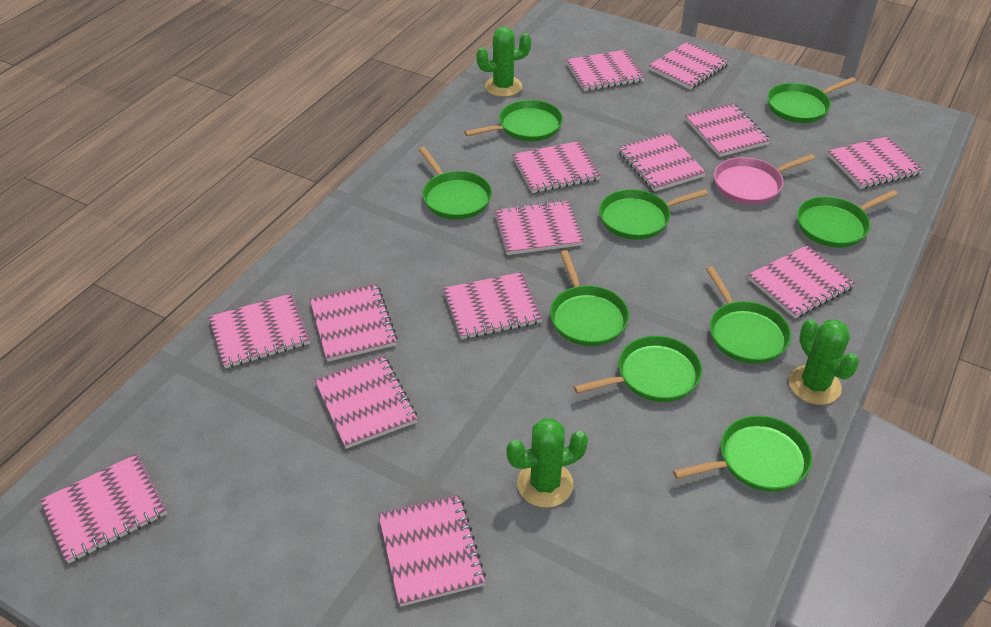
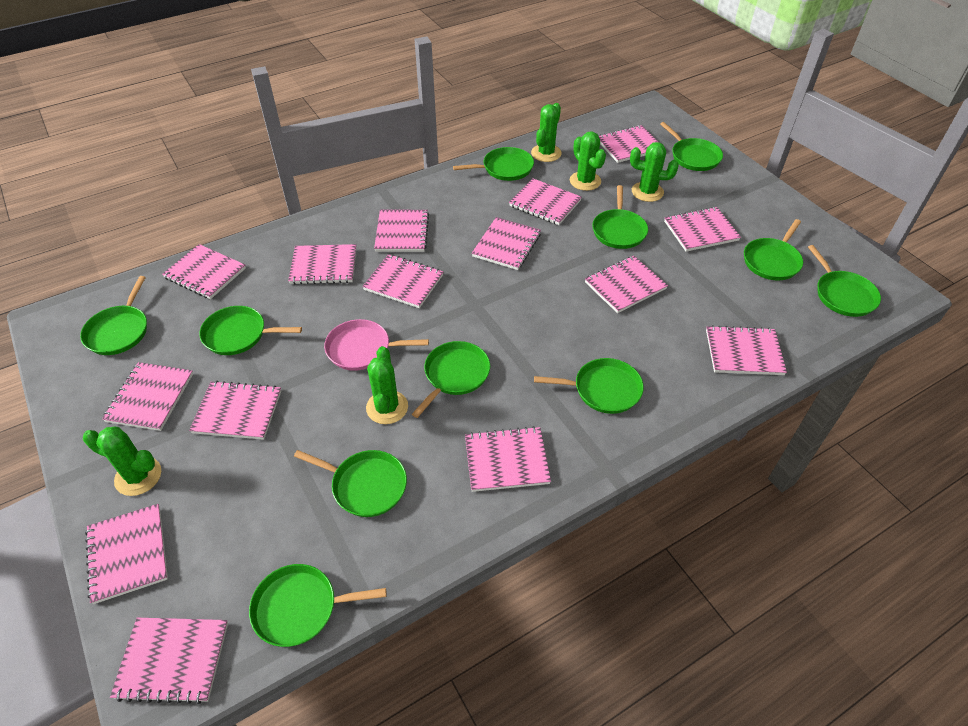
green cactus: [476,27,531,97] [506,418,588,508] [789,319,859,405] = 3 -> [83,427,161,496] [366,346,408,424] [531,103,562,162] [570,132,606,191] [630,142,679,202] = 5
green pan: [419,147,492,220] [465,100,563,142] [550,250,629,346] [574,336,702,402] [599,189,708,240] [673,415,812,492] [706,266,791,364] [767,77,856,123] [797,190,898,248] = 9 -> [80,276,147,355] [199,306,302,355] [249,564,387,647] [294,450,407,517] [412,341,490,418] [453,147,534,181] [534,358,644,414] [592,185,648,249] [660,122,723,171] [744,219,803,280] [808,245,881,317] = 11
pink notebook: [40,454,167,564] [209,293,310,369] [310,284,398,362] [314,355,417,449] [378,495,486,607] [443,272,543,339] [494,200,584,255] [513,141,601,193] [566,50,645,91] [618,133,706,192] [648,41,729,89] [685,103,770,157] [748,245,856,318] [827,136,924,189] = 14 -> [85,504,168,604] [102,362,193,431] [110,618,228,704] [162,244,246,299] [189,381,281,440] [288,244,356,285] [362,254,443,308] [374,210,429,252] [465,426,551,492] [472,217,541,270] [509,178,582,225] [585,256,668,313] [599,125,658,163] [664,207,741,252] [706,325,787,375] = 15

